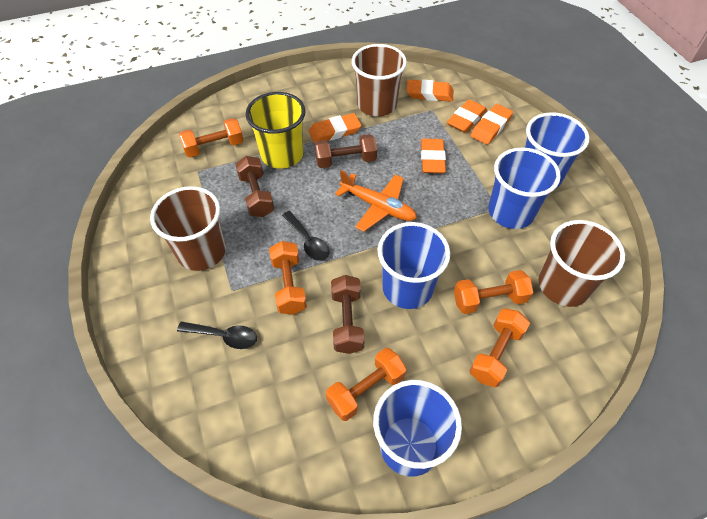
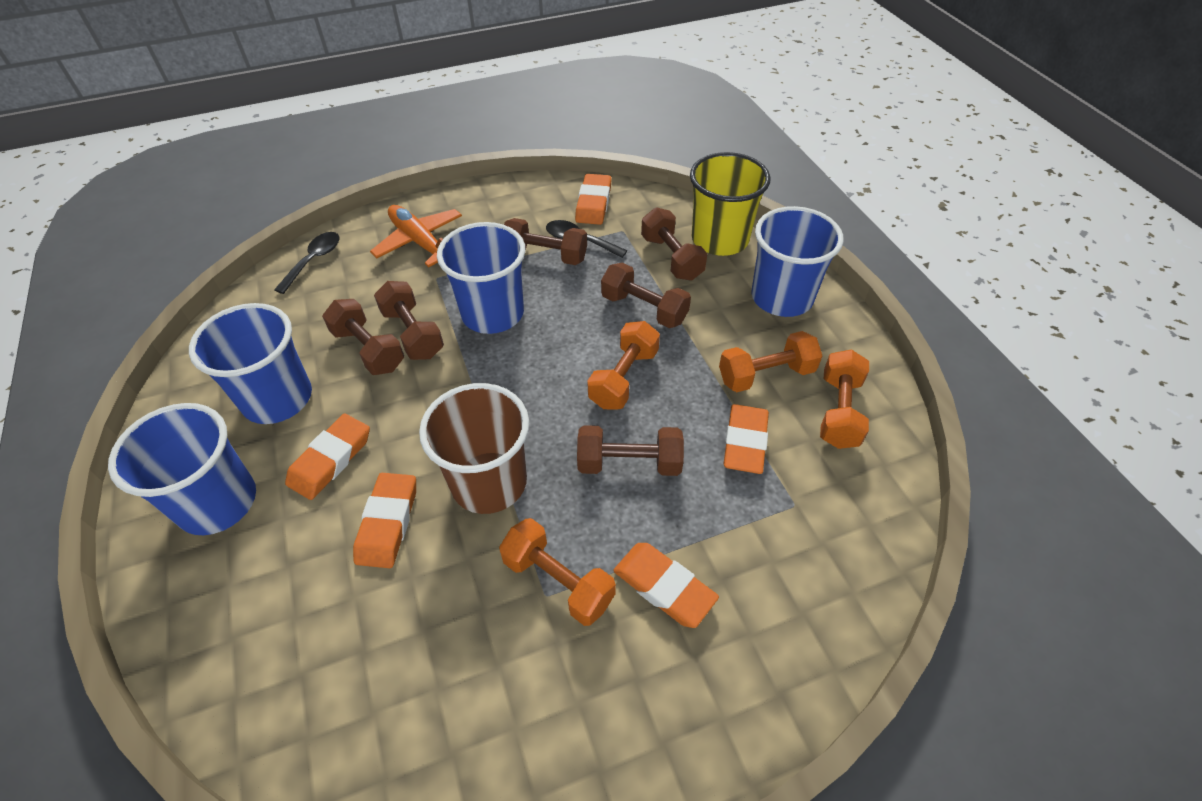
brown cup: [150,186,226,271] [352,44,407,117] [539,220,625,307] = 3 -> [419,383,529,514] = 1
brown dumbbell: [235,156,274,217] [314,134,377,168] [331,275,364,354] = 3 -> [322,299,404,375] [374,281,444,360] [504,218,587,265] [577,425,684,476] [601,263,691,328] [641,207,707,281] = 6
orange dumbbell: [179,118,244,158] [269,241,307,315] [326,348,407,421] [454,270,533,314] [470,308,530,387] = 5 -> [499,518,616,626] [587,321,660,409] [719,331,822,392] [820,349,869,449] = 4

